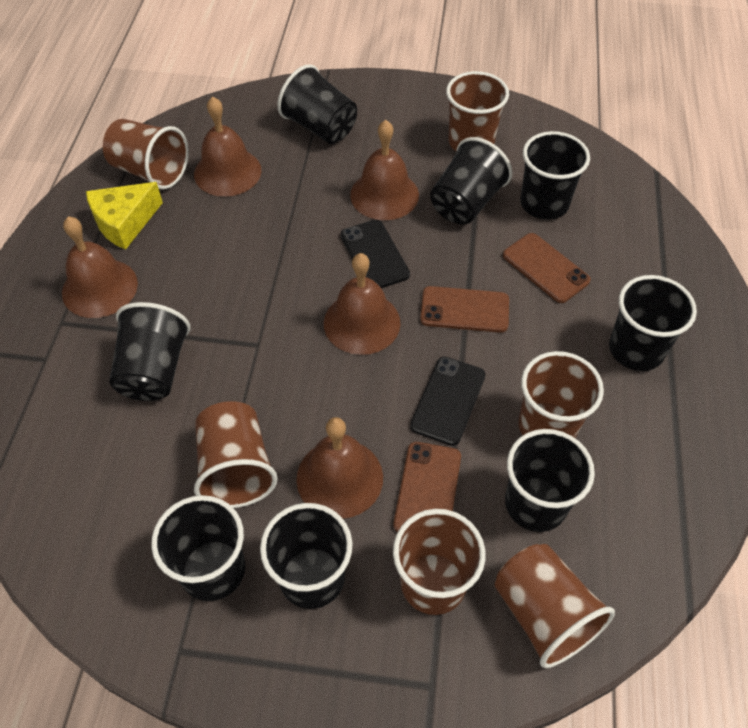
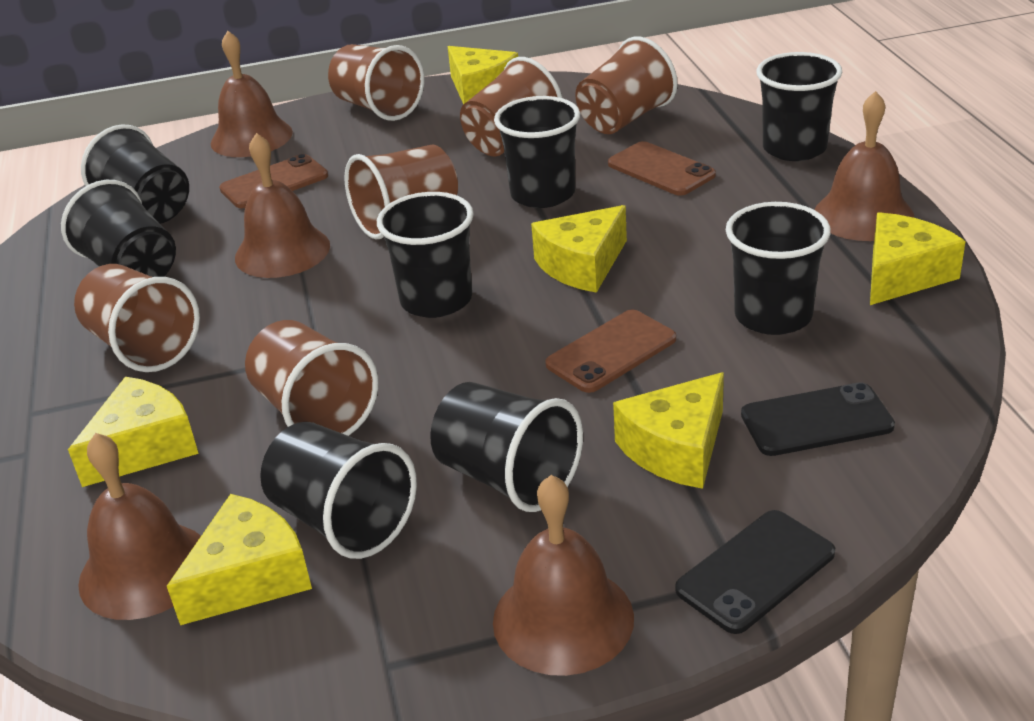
yellow cheese: [86,182,163,250] = 1 -> [68,377,199,487] [167,494,312,625] [447,46,518,104] [531,205,627,293] [613,372,724,489] [870,212,966,305] = 6

